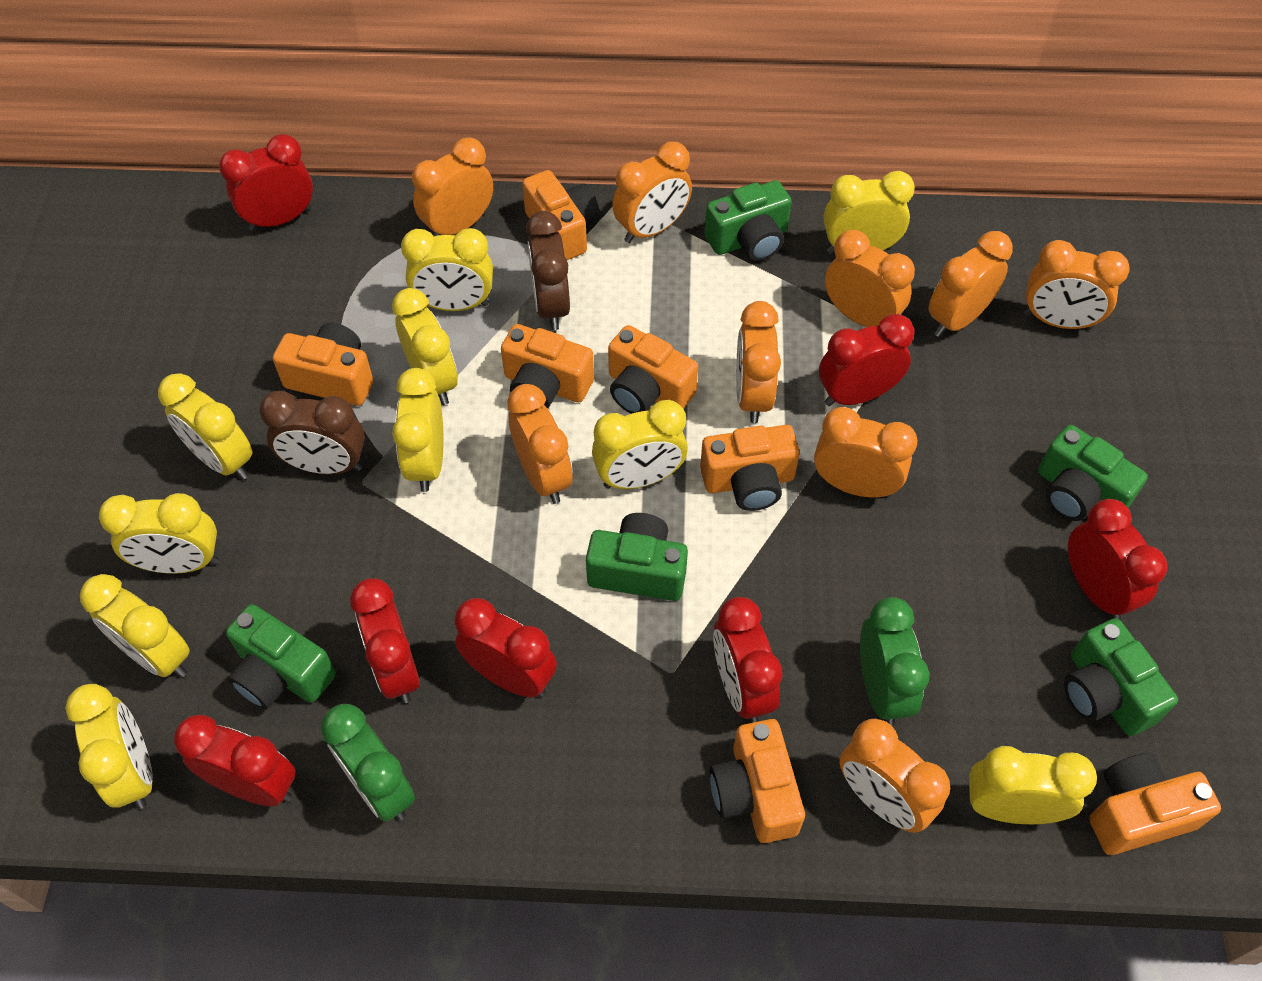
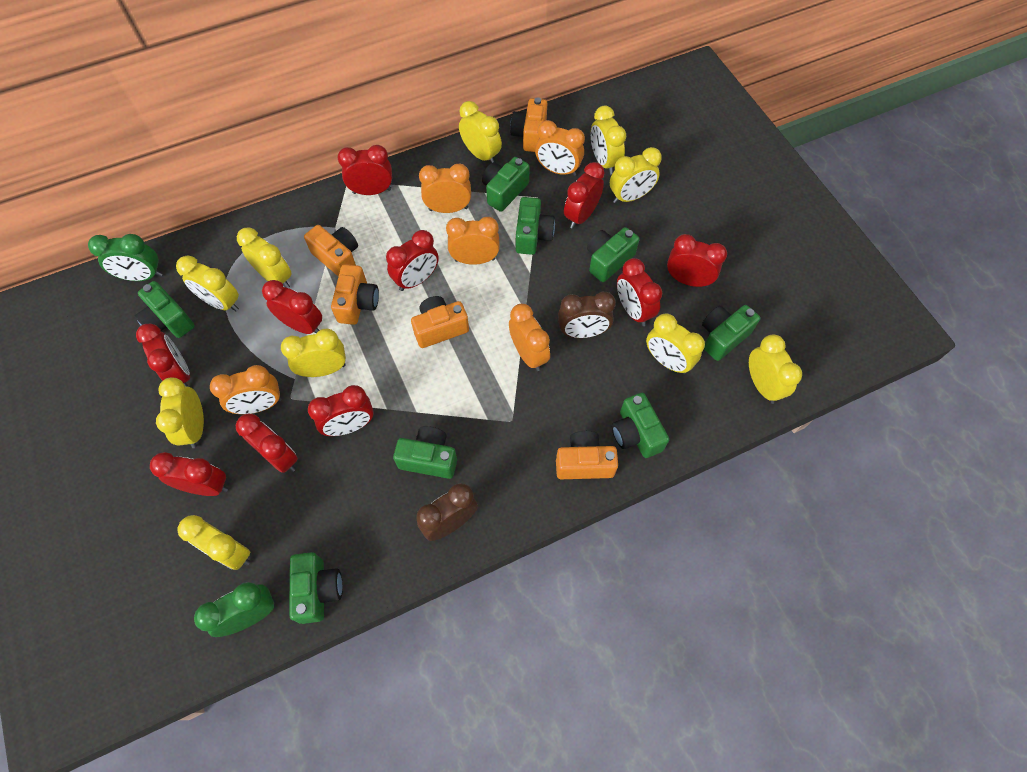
green camera: [226,604,336,709] [586,513,688,601] [704,180,792,261] [1038,425,1148,521] [1064,618,1178,736] = 5 -> [135,281,195,338] [289,552,343,624] [393,426,457,479] [482,157,530,212] [516,197,555,255] [587,227,639,282] [612,393,669,458] [702,305,760,361] = 8
orange camera: [273,323,373,406] [501,324,594,408] [522,170,600,260] [608,325,698,414] [700,425,800,511] [710,719,805,843] [1089,753,1221,855] = 7 -> [304,225,358,277] [331,264,379,325] [411,296,469,348] [510,97,547,152] [556,431,618,479] = 5
orange clock: [412,138,493,236] [507,384,573,504] [612,142,692,243] [736,301,781,423] [814,407,917,498] [825,230,915,327] [839,719,950,833] [929,231,1013,337] [1025,240,1130,330] = 9 -> [210,365,281,414] [419,164,471,213] [446,217,500,265] [509,304,550,371] [535,120,585,176] = 5
red clock: [174,715,295,806] [219,134,313,231] [350,579,420,703] [455,598,557,697] [713,597,782,723] [819,314,914,406] [1068,499,1167,620] = 7 -> [136,324,190,387] [150,452,228,496] [236,413,298,473] [262,280,322,334] [308,385,374,436] [337,145,392,195] [386,230,439,291] [564,162,605,229] [617,258,662,326] [667,234,727,287] = 10

